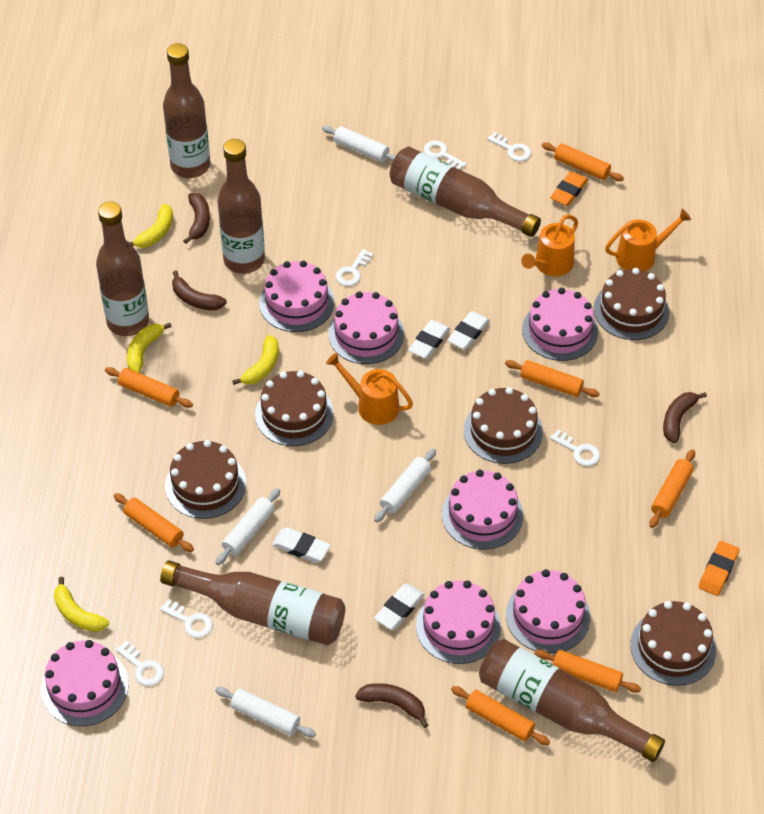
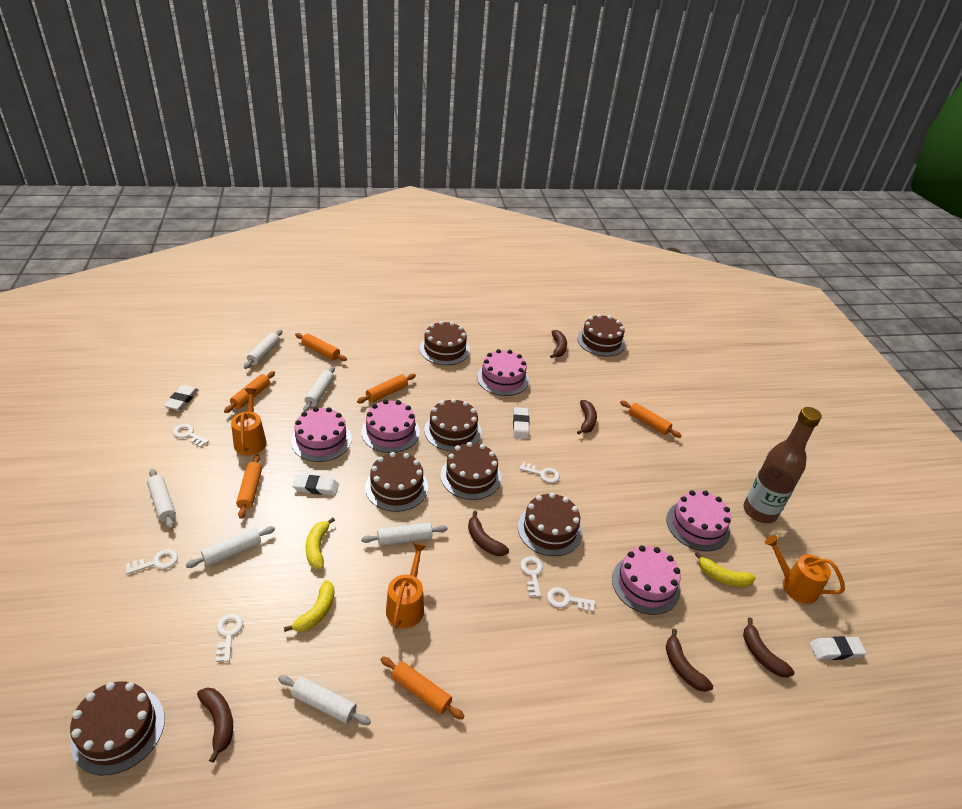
brown banana: [172,271,227,310] [184,193,210,244] [355,683,428,728] [663,392,707,443] = 4 -> [197,688,233,763] [468,511,509,556] [550,330,567,358] [577,400,597,435] [666,629,713,692] [743,617,795,678] = 6
brown bottle: [96,201,149,336] [160,560,345,645] [163,43,210,178] [218,139,265,274] [390,147,541,237] [479,639,665,762] = 6 -> [744,407,822,523] = 1
brown cake: [165,440,246,519] [255,370,334,446] [464,387,543,464] [594,268,669,340] [630,601,716,686] = 5 -> [70,682,165,775] [365,452,428,512] [420,321,470,365] [424,398,481,451] [441,442,502,500] [518,493,582,556] [577,314,625,356] = 7
orange eraser: [550,171,588,206] [699,541,739,596] = 2 -> none = 0
orange rolling pin: [105,367,193,408] [114,493,194,552] [451,686,550,745] [505,360,600,397] [535,649,641,693] [542,142,624,181] [650,449,695,528] = 7 -> [224,371,275,413] [236,454,262,519] [295,333,347,361] [357,374,416,403] [381,657,464,720] [620,400,682,438] = 6
pink cake: [41,640,129,726] [259,261,335,332] [328,292,404,364] [416,580,501,664] [442,469,523,550] [506,569,590,653] [522,288,598,361] = 7 -> [291,407,352,462] [361,400,420,453] [477,349,529,396] [612,545,681,615] [667,490,731,551] = 5
white rolling pin: [215,488,280,565] [215,687,316,738] [322,126,396,162] [374,449,436,522] = 4 -> [147,469,176,529] [186,526,275,568] [244,330,282,369] [278,675,371,725] [303,366,335,412] [361,522,448,546] = 6
yellow banana: [54,577,109,632] [127,323,172,373] [129,204,173,248] [232,335,279,385] = 4 -> [284,580,335,632] [306,518,335,569] [695,552,756,587] = 3

